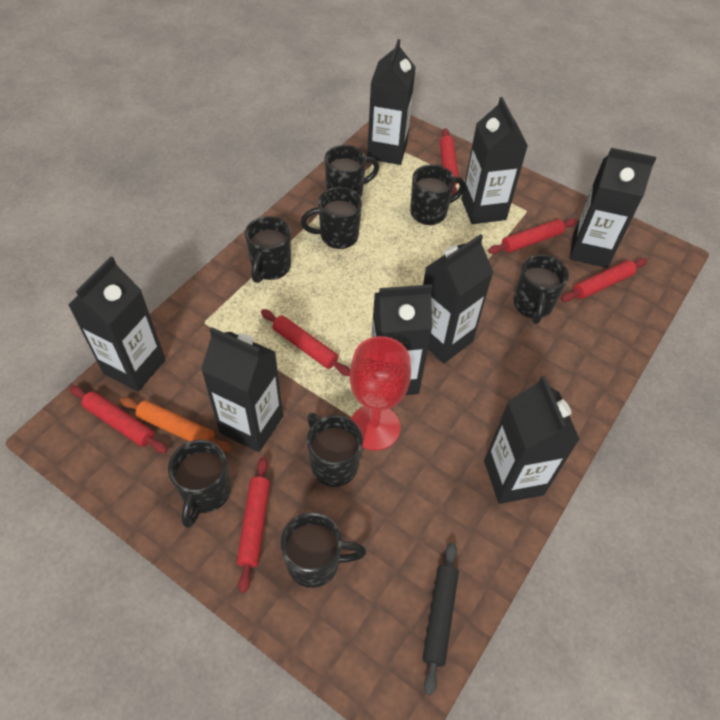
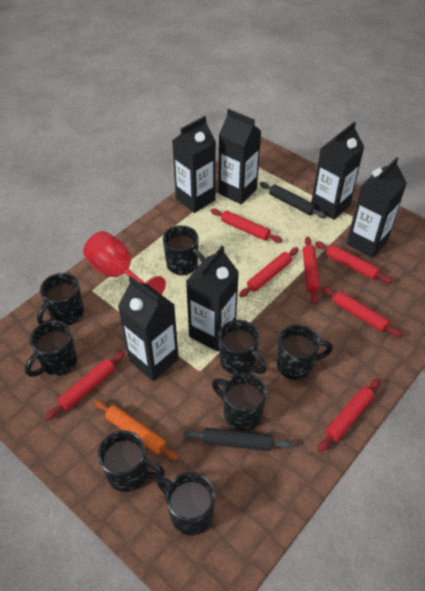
black carton: [68,257,165,391] [201,327,283,452] [367,39,416,165] [371,284,432,395] [423,234,494,363] [461,97,528,224] [484,376,580,504] [570,148,656,268] = 8 -> [118,276,179,381] [172,116,216,213] [186,246,239,351] [218,109,261,204] [311,122,364,220] [347,157,407,258] = 6
black rolling pin: [422,542,459,695] = 1 -> [184,428,292,451] [260,182,326,218] = 2
red rolling pin: [70,386,168,453] [237,457,270,593] [261,309,350,376] [440,128,459,195] [488,218,577,254] [561,258,647,302] = 6 -> [45,351,125,420] [211,209,282,243] [239,247,299,297] [303,237,320,304] [315,242,393,284] [318,378,380,452] [322,287,403,338] = 7

